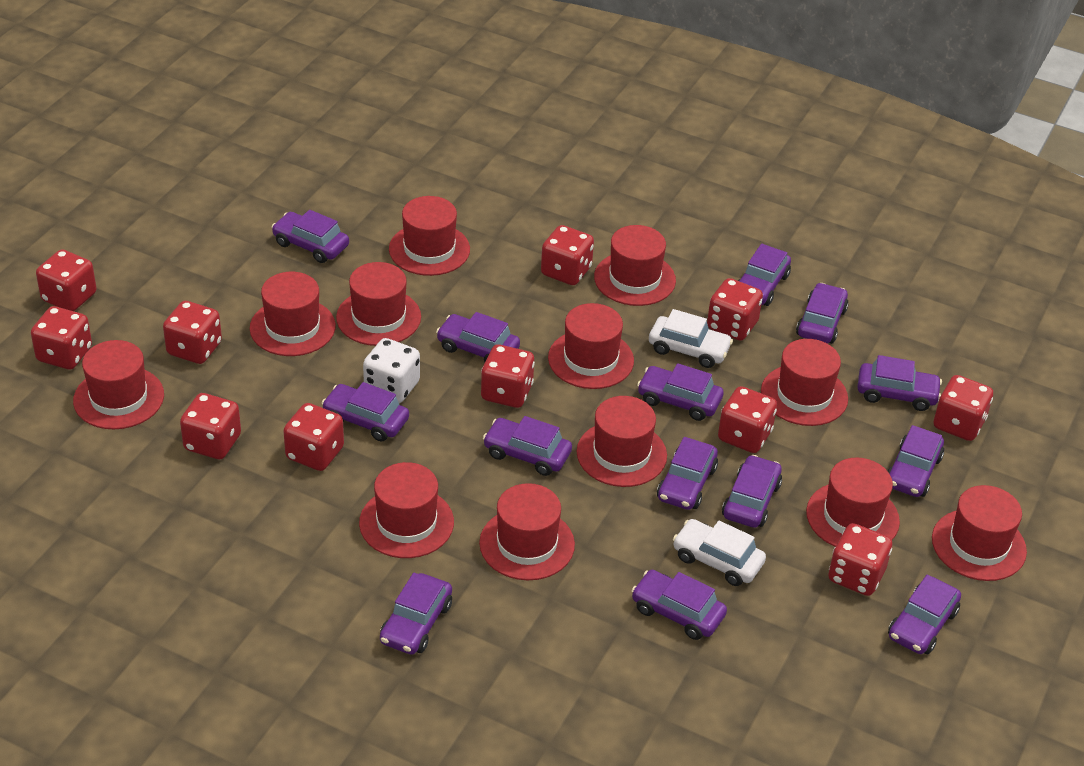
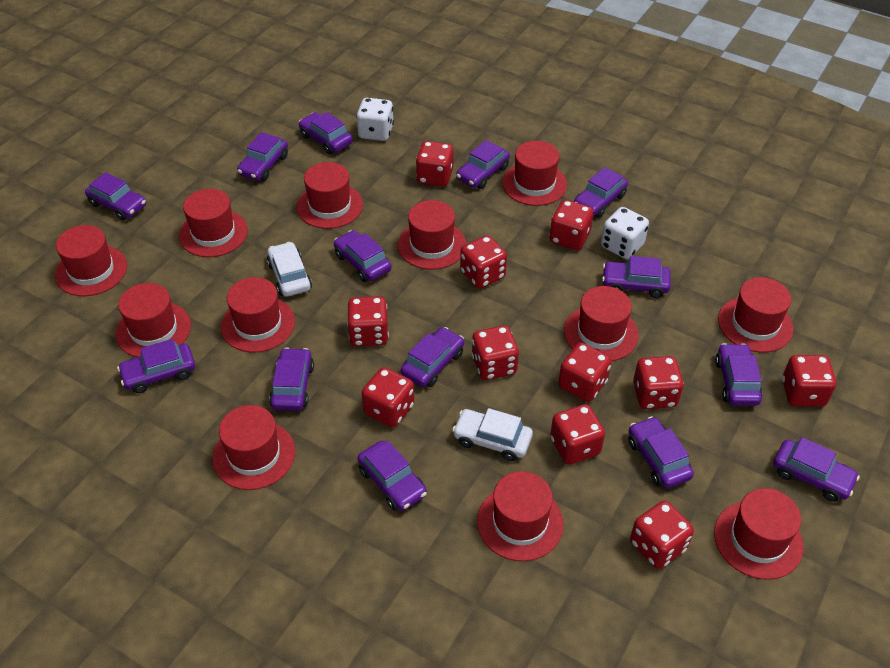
white dice: [363,338,420,403] = 1 -> [356,98,394,141] [601,207,649,259] = 2

